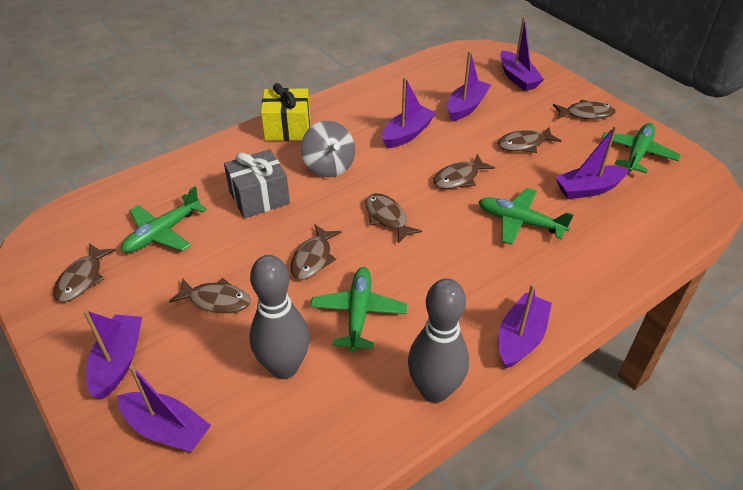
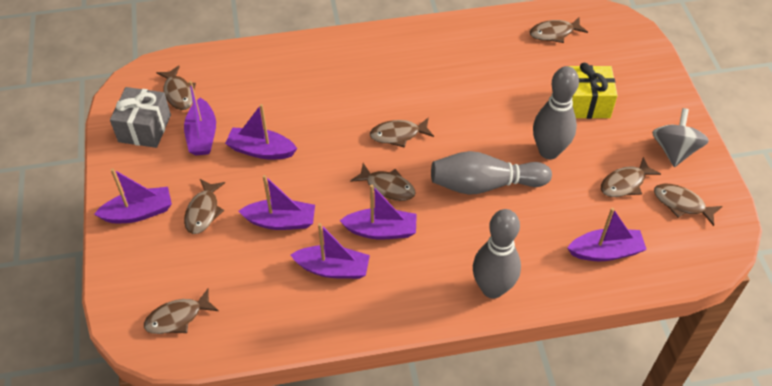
brown fish: [53,243,116,302] [169,278,251,314] [290,225,341,279] [365,193,422,243] [433,154,495,189] [498,127,561,153] [553,99,616,119] = 7 -> [144,289,219,334] [156,66,196,110] [184,179,225,234] [350,163,416,201] [370,117,434,148] [530,17,588,43] [601,157,661,197] [654,184,723,226] = 8
green plane: [121,186,207,253] [310,267,407,352] [478,188,574,245] [602,123,681,173] = 4 -> none = 0
grey bowling pin: [250,255,309,379] [408,278,469,403] = 2 -> [431,151,552,195] [473,209,521,299] [533,66,579,159] = 3

